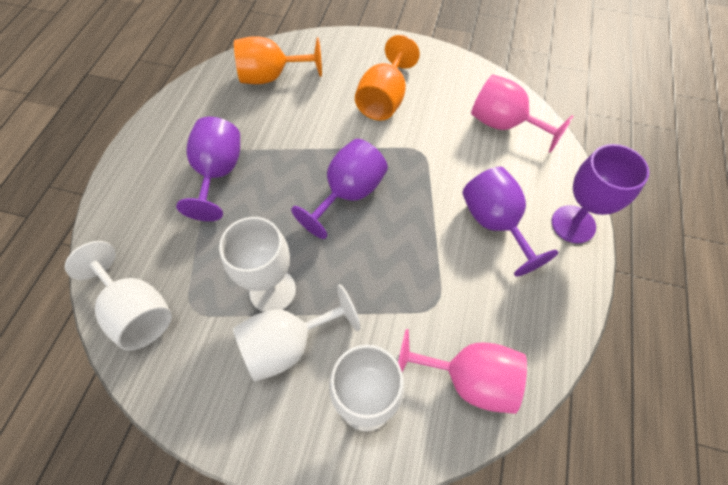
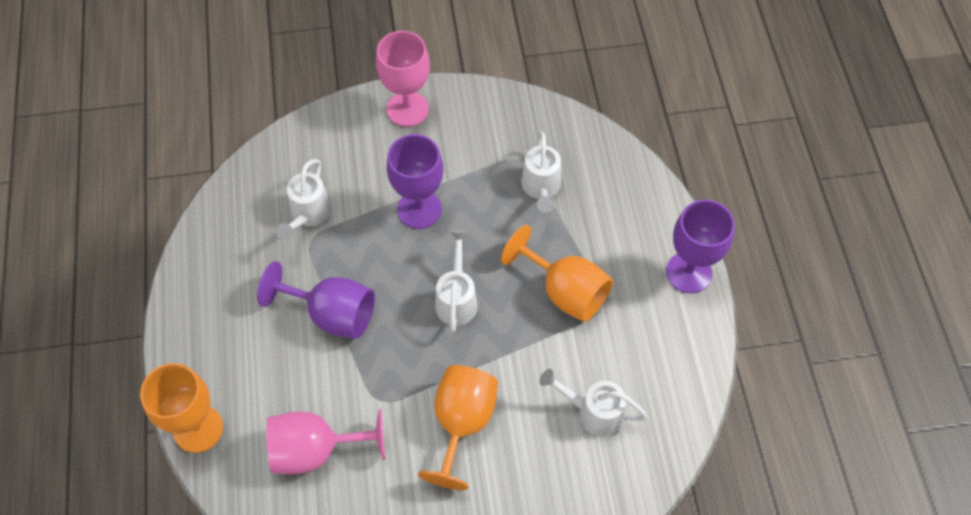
orange goblet: [234,36,322,84] [355,35,420,121] = 2 -> [140,363,223,453] [418,365,498,490] [501,225,613,322] = 3
purple goblet: [176,117,240,221] [291,139,388,239] [462,167,558,277] [552,144,649,243] = 4 -> [257,261,375,339] [387,134,444,229] [666,200,735,293] = 3
white goblet: [65,241,172,351] [219,217,296,312] [233,284,360,382] [329,345,405,431] = 4 -> none = 0
white watering can: none = 0 -> [276,159,331,240] [435,230,477,332] [521,132,561,213] [539,369,648,436] = 4

